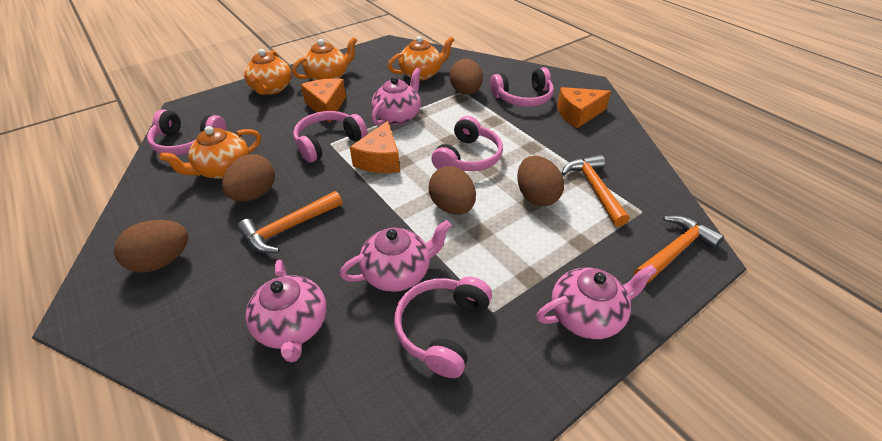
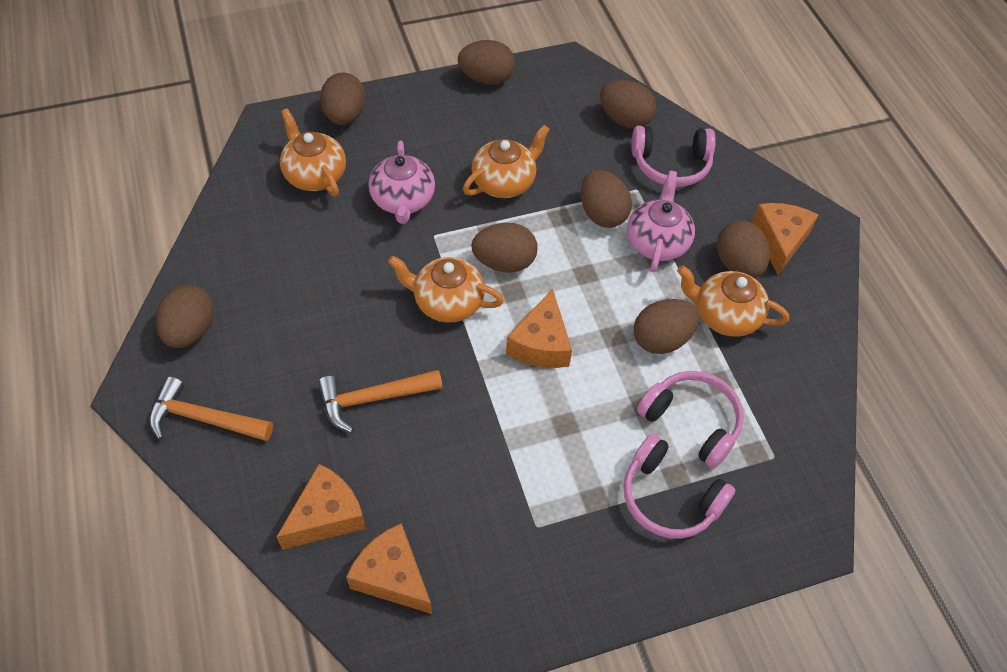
brown egg: [114,220,188,273] [222,154,275,201] [429,166,476,215] [450,59,483,95] [517,156,564,206] = 5 -> [156,285,214,348] [320,73,366,125] [458,40,515,85] [471,223,538,273] [581,170,632,228] [600,80,656,128] [634,299,700,354] [717,221,770,278] = 8
orange cheese: [301,78,346,123] [350,121,400,173] [557,87,611,128] = 3 -> [277,464,366,550] [346,523,432,614] [506,289,572,368] [752,203,819,275] = 4
orange hammer: [237,191,343,254] [561,155,629,227] [634,215,724,284] = 3 -> [149,376,273,441] [318,370,443,433] = 2
pink headphones: [147,109,227,156] [293,111,367,162] [394,277,492,378] [431,116,503,171] [490,67,554,107] = 5 -> [624,434,735,539] [631,126,716,187] [637,371,744,469] = 3
pink teapot: [245,260,327,362] [339,220,452,292] [371,68,421,125] [536,264,657,339] = 4 -> [369,141,435,224] [627,171,695,272] = 2

